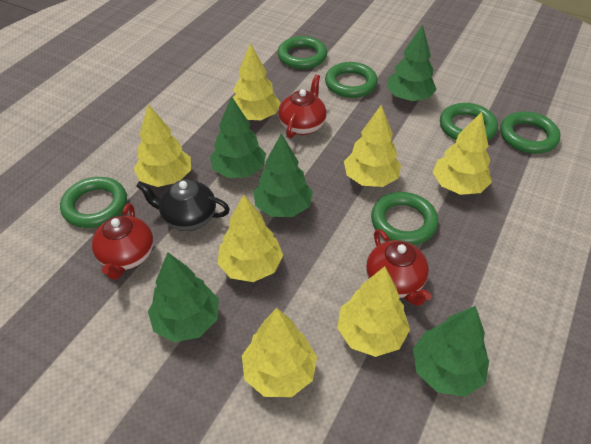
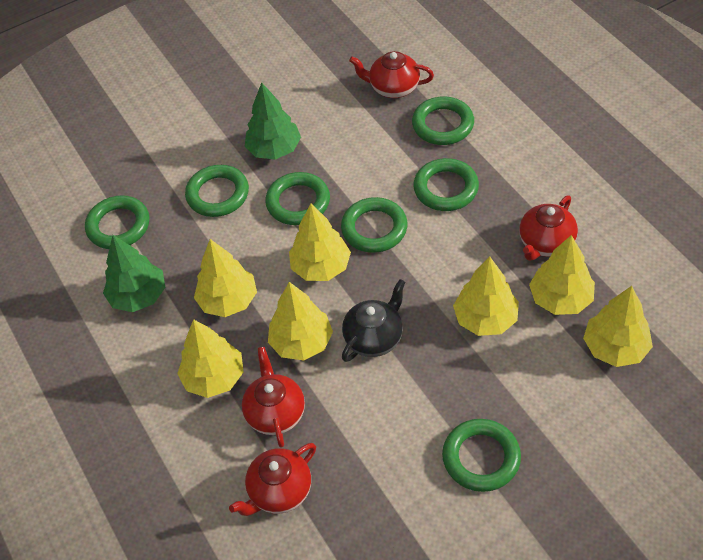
green ring: [60,177,127,228] [277,36,327,69] [325,62,378,98] [371,192,438,245] [440,103,498,141] [500,111,560,154] = 6 -> [85,195,149,249] [185,165,249,217] [265,172,330,225] [341,197,407,253] [412,96,474,145] [413,158,479,211] [442,419,521,492] = 7
green tree: [148,252,219,342] [210,96,266,178] [253,133,313,217] [386,25,437,101] [413,306,489,397] = 5 -> [103,235,165,312] [245,82,301,160] = 2
red teapot: [92,203,154,280] [278,74,327,138] [366,229,432,306] = 3 -> [229,443,316,516] [242,347,305,448] [349,51,434,98] [519,195,578,261] = 4

